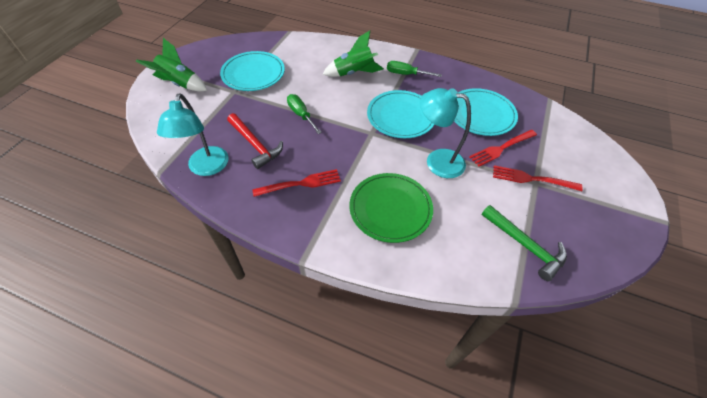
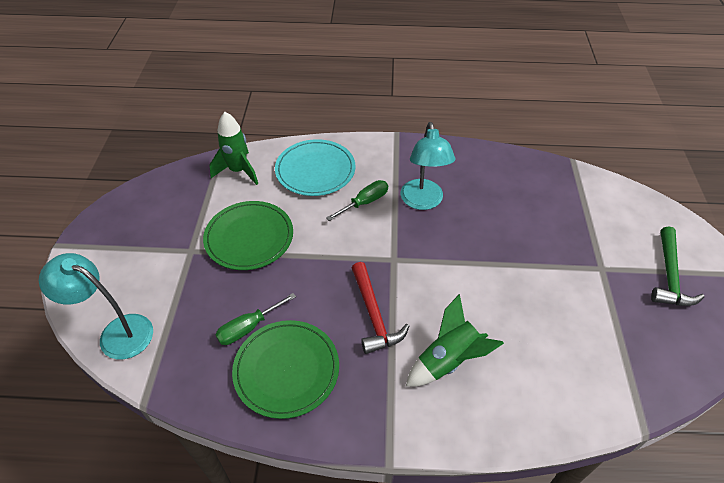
green plate: [349,173,433,243] = 1 -> [203,201,293,270] [232,320,339,419] = 2
red fork: [252,169,341,197] [469,130,537,167] [493,165,582,191] = 3 -> none = 0
turquoise plate: [220,51,285,91] [367,90,435,138] [454,88,518,136] = 3 -> [275,139,355,196] = 1

